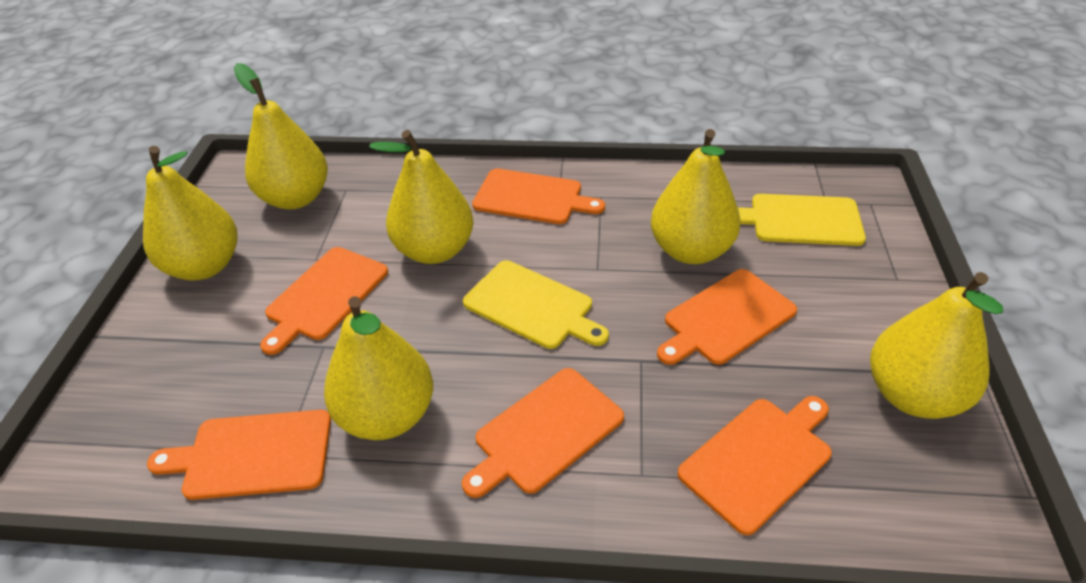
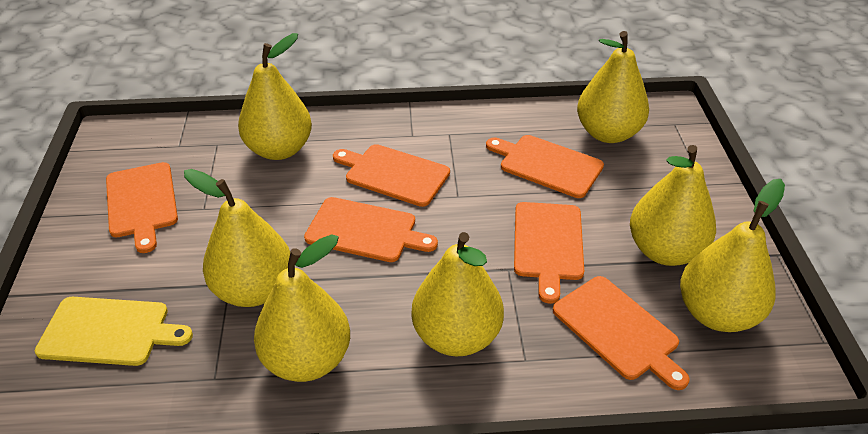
yellow cutting board: [463,260,609,349] [738,194,866,246] = 2 -> [35,297,193,366] = 1
yellow pear: [143,146,237,280] [234,63,328,209] [324,296,433,440] [369,130,473,264] [651,129,740,264] [870,272,1003,419] = 6 -> [184,169,290,307] [238,33,312,160] [254,234,350,382] [411,232,504,356] [577,31,649,143] [630,145,716,266] [680,179,785,332] = 7

